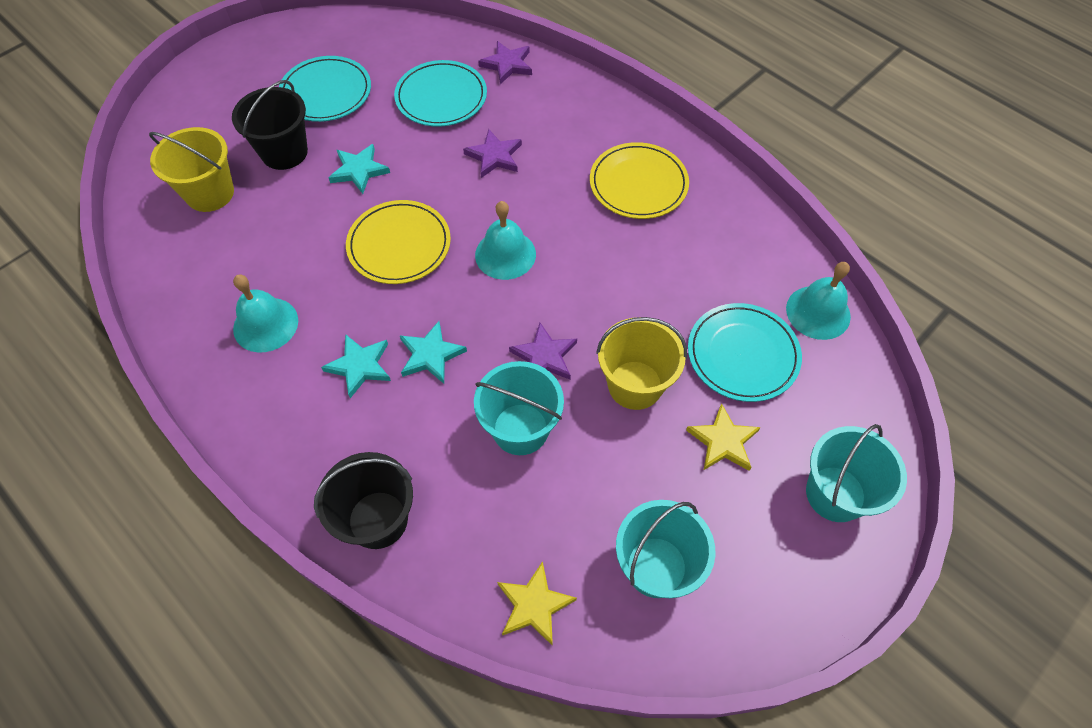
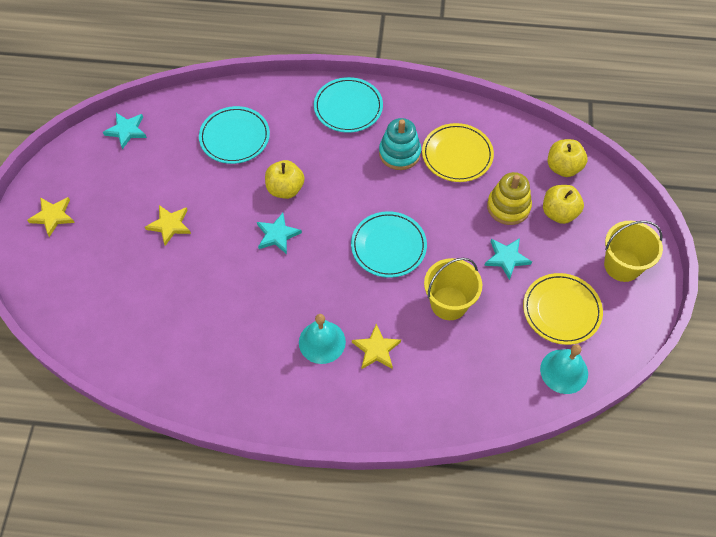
black bucket: [232,80,308,170] [314,452,413,549] = 2 -> none = 0
purple star: [463,129,522,178] [478,41,532,84] [509,323,577,379] = 3 -> none = 0
turquoise bell: [233,275,298,352] [475,201,536,280] [786,262,851,340] = 3 -> [299,314,346,364] [540,344,588,394] = 2
turquoise bucket: [474,361,564,455] [616,500,715,598] [806,424,907,522] = 3 -> none = 0
turquoise stacking toy: none = 0 -> [379,118,421,170] = 1
yellow apple: none = 0 -> [265,160,304,199] [543,185,584,224] [548,139,587,177] = 3
yellow stacking toy: none = 0 -> [487,172,532,225] = 1
yellow star: [497,561,577,646] [686,403,761,471] = 2 -> [27,197,75,237] [145,205,191,246] [352,324,401,369] = 3

